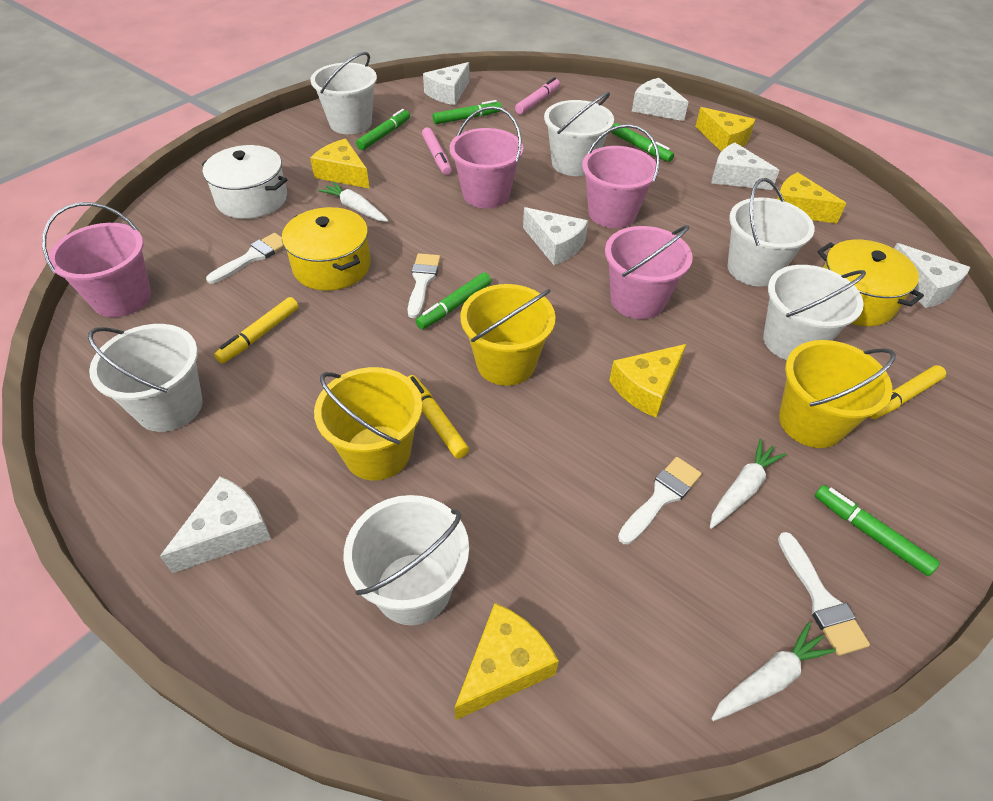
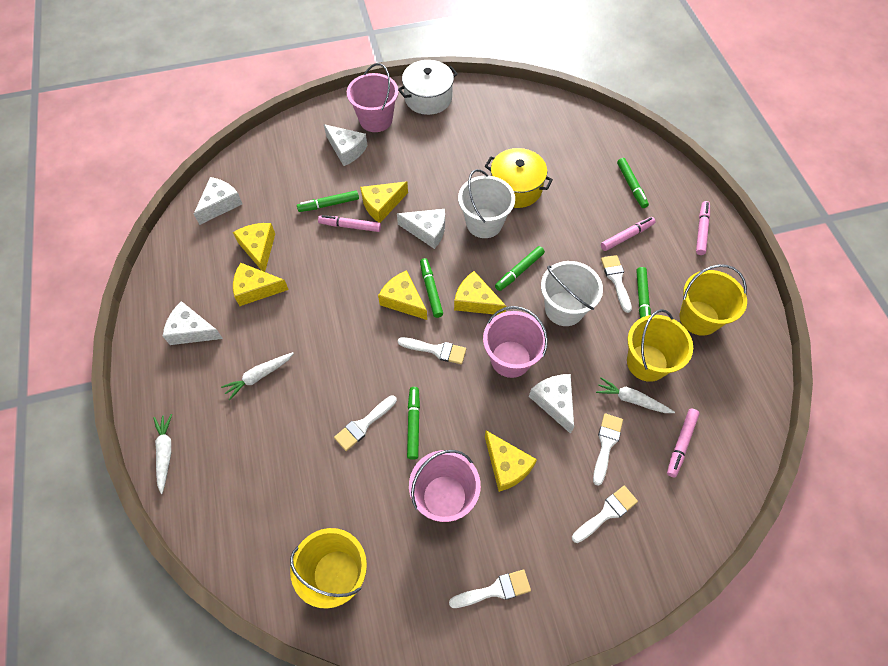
green marker: [356,109,410,150] [416,273,491,329] [433,100,502,124] [611,123,674,162] [815,485,940,576] = 5 -> [297,190,359,212] [407,387,420,460] [420,258,443,318] [495,246,545,291] [617,158,649,208] [636,267,651,318] = 6
pink bucket: [42,202,151,317] [450,106,523,208] [582,124,660,228] [605,225,693,319] = 4 -> [347,63,398,132] [409,450,481,522] [483,306,548,378] = 3
pink marker: [422,127,452,175] [515,77,560,114] = 2 -> [318,215,381,232] [601,217,655,251] [667,409,700,477] [696,201,710,255] = 4
white brush: [206,233,284,284] [408,253,441,318] [618,457,702,544] [778,532,870,656] = 4 -> [334,395,397,451] [398,337,466,364] [449,569,531,608] [572,486,638,543] [593,413,623,486] [601,255,632,313] = 6
white bucket: [88,324,203,432] [310,52,377,134] [343,495,469,625] [544,92,614,176] [727,178,815,287] [763,265,866,360] = 6 -> [458,169,515,238] [541,261,603,326] = 2
white cheese: [160,476,271,573] [423,62,470,105] [523,207,588,265] [632,78,688,121] [712,143,779,190] [894,243,970,308] = 6 -> [163,301,223,345] [194,177,243,225] [324,124,368,166] [397,209,445,249] [529,374,574,434] = 5
yellow cheese: [310,139,370,189] [454,603,559,720] [609,344,686,417] [695,107,756,152] [777,172,846,223] = 5 -> [233,223,275,272] [233,263,289,306] [360,181,408,223] [378,270,427,320] [454,271,506,315] [485,430,537,492] = 6
yellow marker: [214,297,299,364] [408,375,469,459] [868,365,946,419] = 3 -> none = 0
yellow pot: [282,207,371,291] [817,239,924,326] = 2 -> [485,148,553,208] = 1

